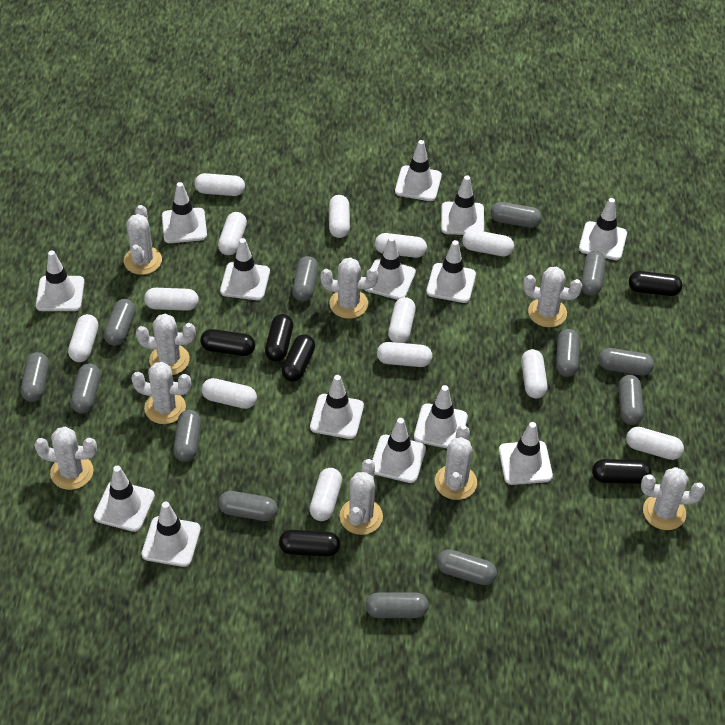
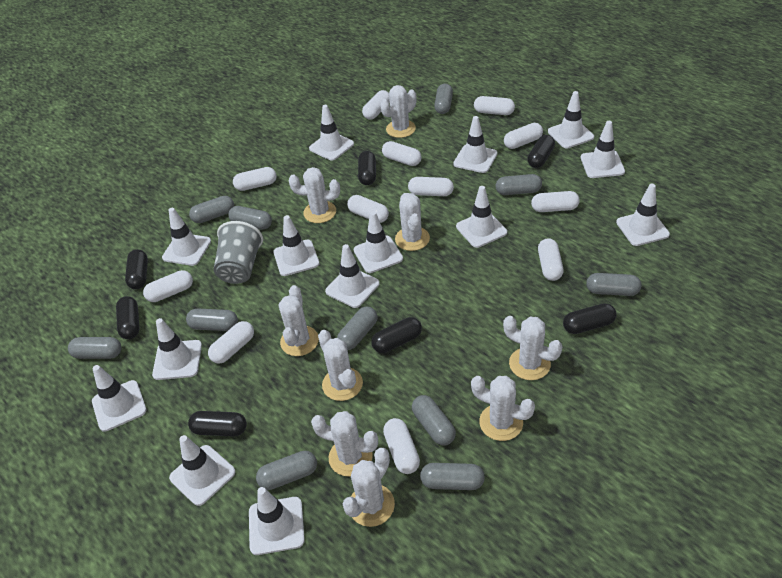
black capsule: [200,329,255,356] [265,314,293,362] [279,530,340,557] [282,334,315,382] [592,459,651,484] [629,271,682,296] = 6 -> [116,296,140,339] [125,249,148,289] [188,411,247,437] [358,151,376,185] [371,317,422,353] [527,135,555,168] [563,303,616,334] = 7
grey capsule: [21,352,49,402] [71,363,101,413] [104,299,136,346] [173,410,201,462] [218,491,278,521] [292,256,318,302] [365,593,429,618] [437,549,497,585] [491,202,542,228] [556,329,579,377] [581,251,606,296] [598,348,654,375] [618,375,644,425] = 13 -> [68,337,121,359] [186,309,238,331] [189,196,234,223] [229,206,272,230] [256,451,317,490] [337,307,378,350] [412,395,456,445] [420,463,485,490] [434,84,453,114] [496,174,542,195] [586,273,642,296] = 11
grey cup: none = 0 -> [214,221,263,284] = 1
white capsule: [68,314,99,362] [144,288,199,311] [194,173,245,196] [201,378,257,409] [218,212,247,255] [309,468,342,521] [329,195,350,238] [375,233,427,258] [377,342,432,367] [388,297,416,343] [462,230,514,256] [521,349,548,399] [626,427,684,460] = 13 -> [143,270,193,302] [208,321,254,364] [233,167,277,191] [347,195,389,223] [362,90,390,120] [382,141,421,166] [383,418,420,474] [408,177,454,196] [474,96,515,115] [504,123,543,149] [531,191,580,212] [538,239,564,281] = 12

